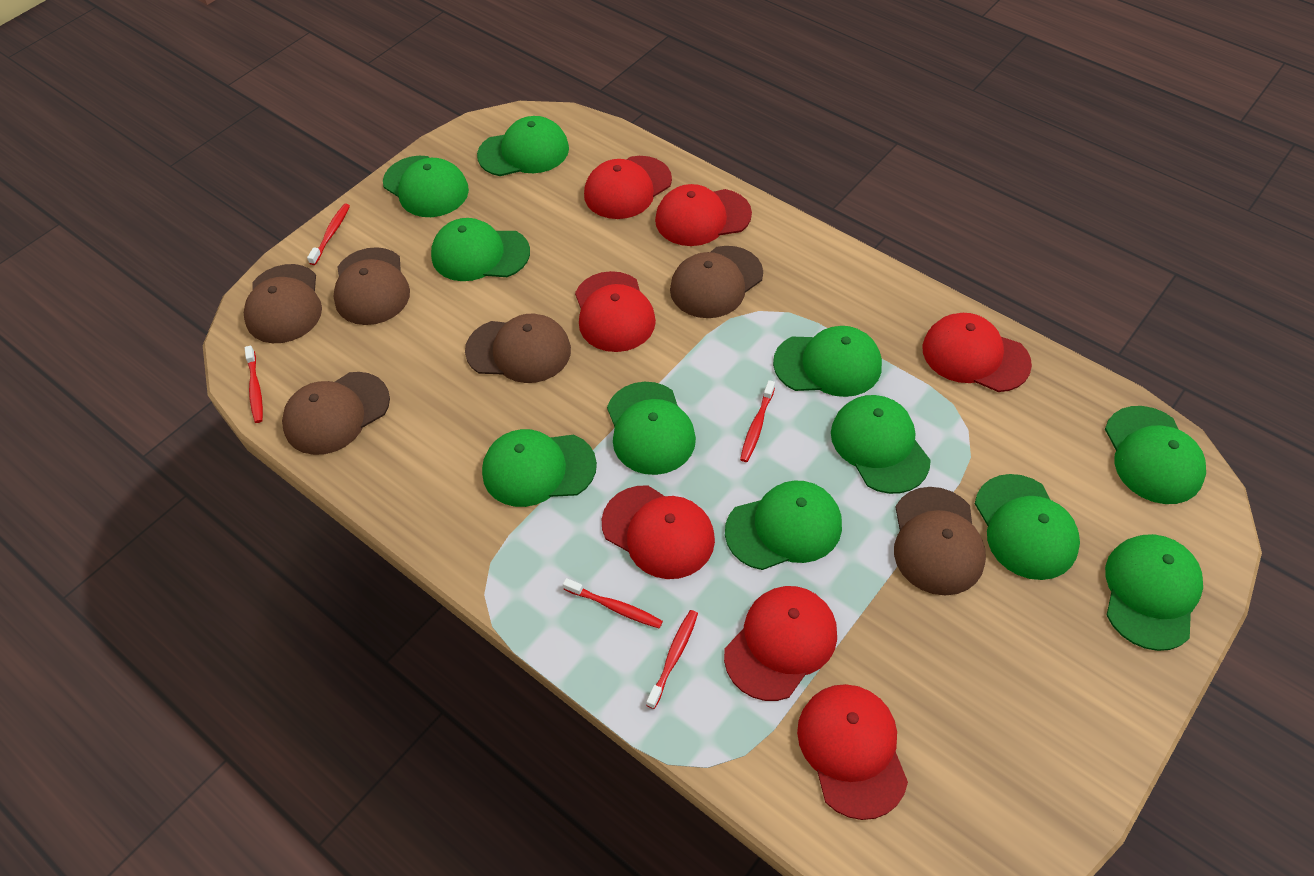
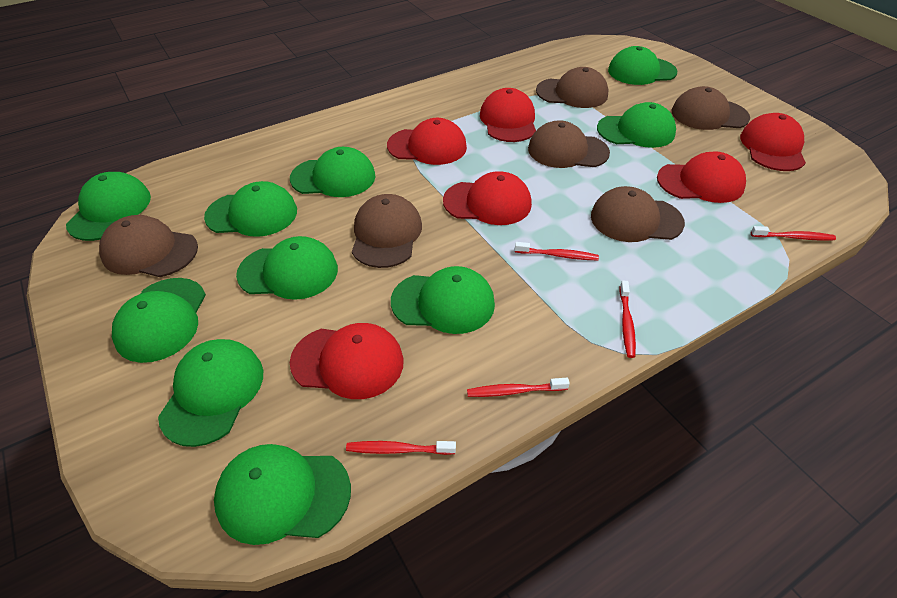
green cap: [383,156,469,217] [431,218,530,281] [477,116,569,176] [482,429,597,507] [607,382,696,475] [725,480,842,570] [773,326,882,397] [831,395,931,494] [975,474,1080,580] [1105,406,1206,504] [1105,534,1203,651] = 11 -> [66,172,151,241] [112,278,206,363] [158,339,263,447] [204,181,297,237] [214,444,351,545] [236,236,338,300] [290,147,375,197] [391,266,495,334] [597,102,676,148] [608,46,677,85] = 10
red cap: [575,271,656,352] [584,156,672,219] [602,485,715,579] [655,184,752,246] [724,586,837,701] [797,684,908,820] [922,313,1032,392] = 7 -> [290,323,404,399] [387,118,467,165] [443,171,532,225] [480,88,536,142] [657,151,746,203] [740,113,806,171] = 6

